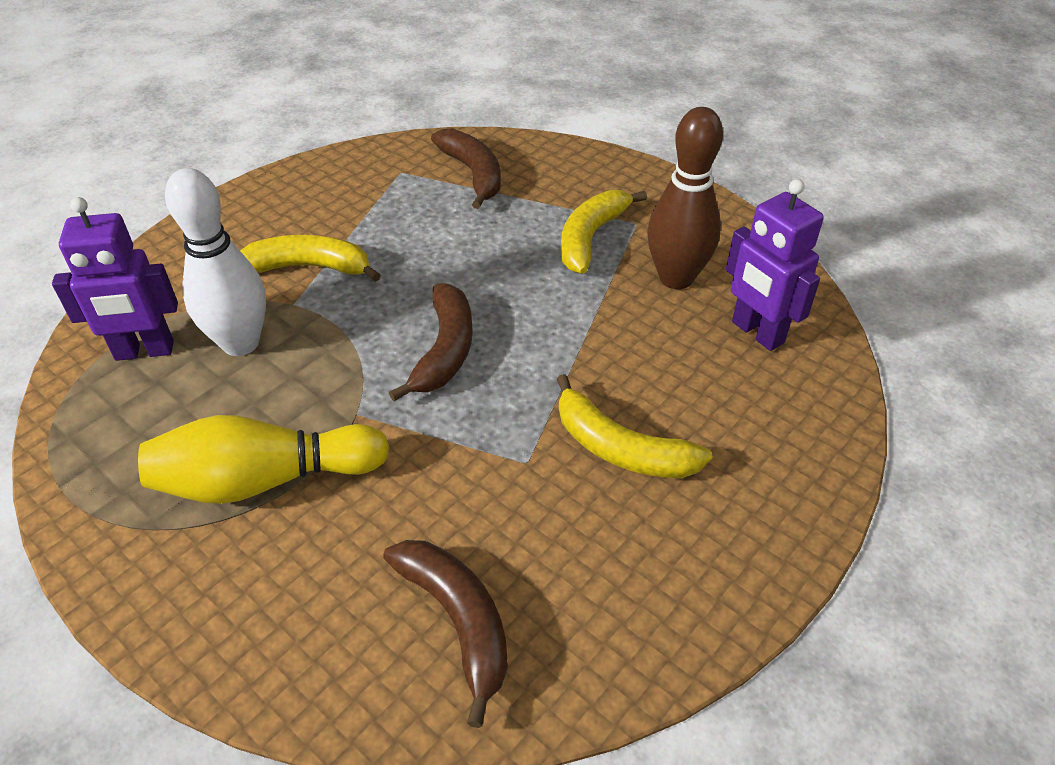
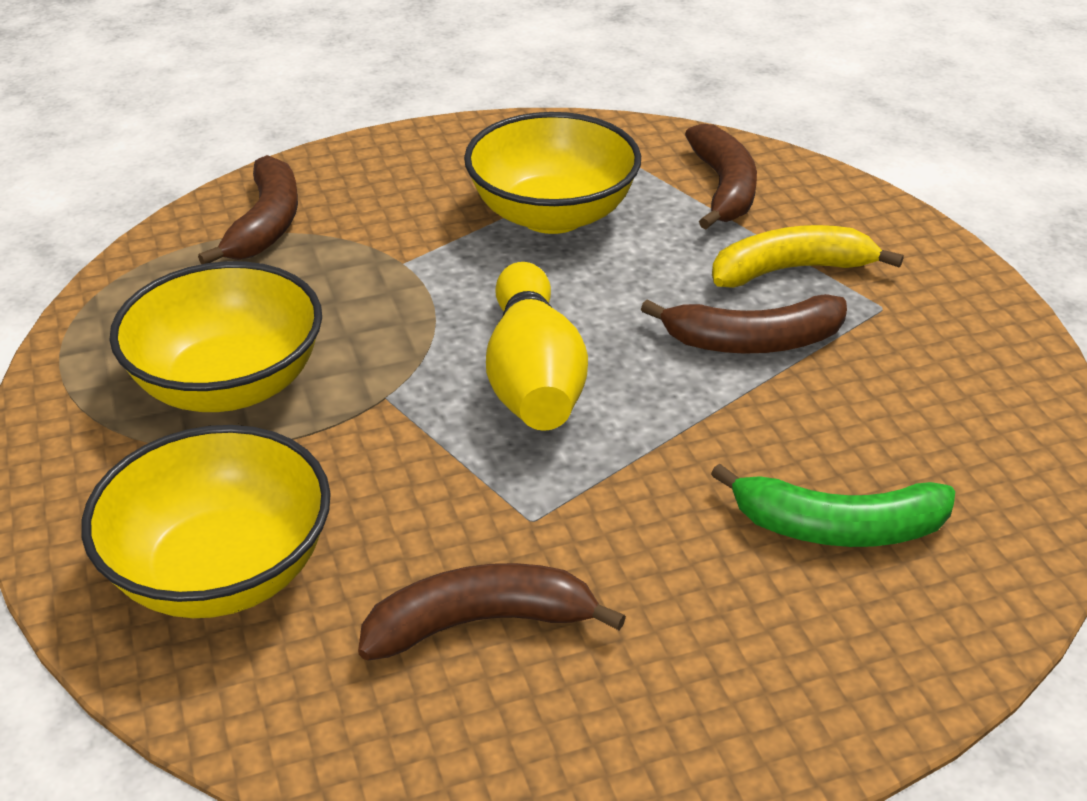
brown banana: [383,540,508,728] [389,283,473,401] [431,128,501,209] = 3 -> [198,155,298,264] [358,563,626,661] [641,294,847,354] [685,124,757,229] = 4
brown bowling pin: [647,107,723,289] = 1 -> none = 0
green banana: none = 0 -> [711,463,955,547] = 1
purple robot: [52,197,178,361] [726,179,824,351] = 2 -> none = 0
white bowling pin: [165,168,266,356] = 1 -> none = 0
yellow banana: [240,235,381,282] [557,374,713,478] [561,190,647,274] = 3 -> [712,225,904,288] = 1
yellow bowl: none = 0 -> [81,425,331,618] [109,261,322,412] [464,112,641,234] = 3

